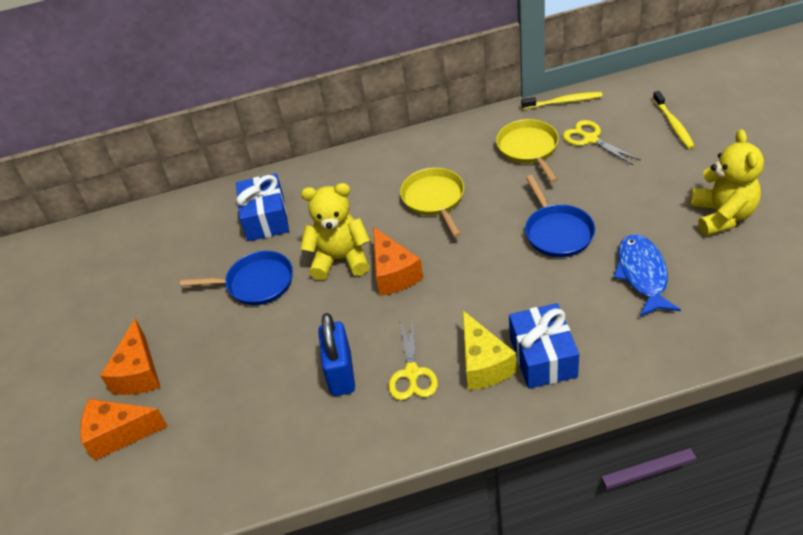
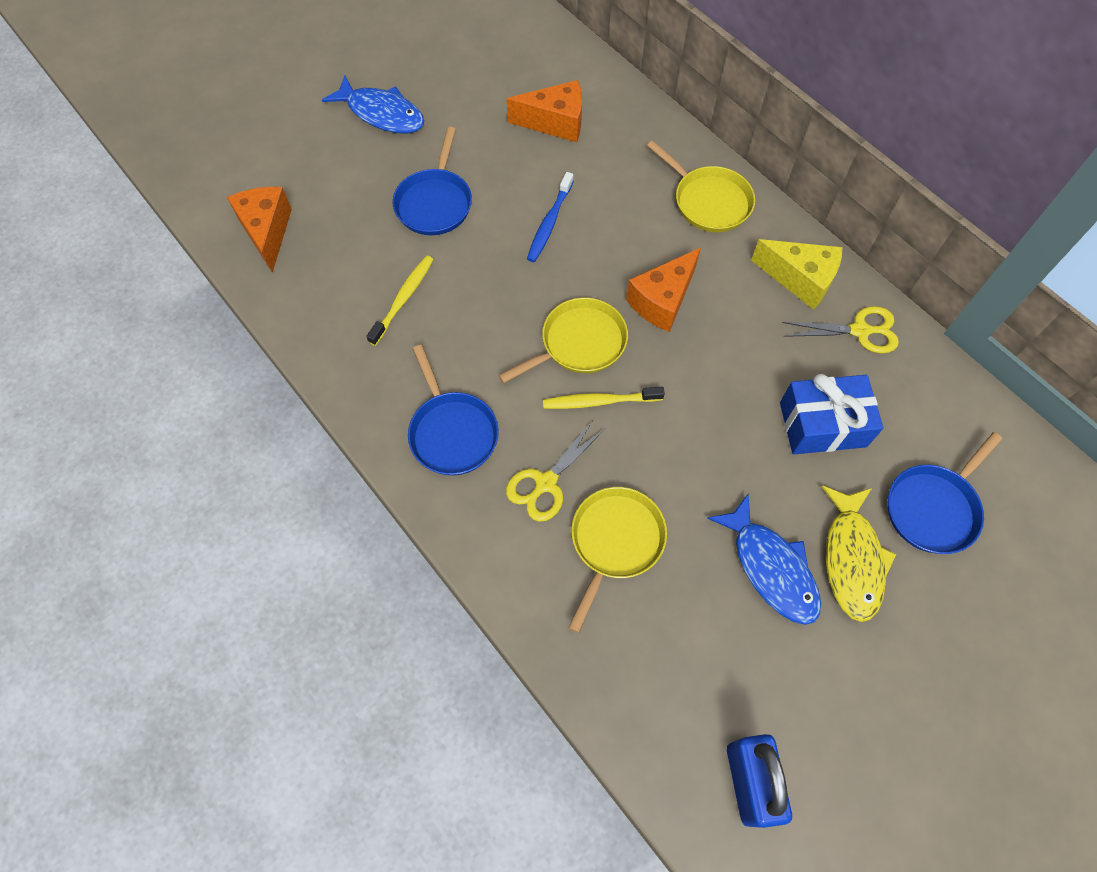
blue fish: [613,234,681,317] = 1 -> [322,75,425,134] [707,493,821,625] = 2
blue gift: [236,174,289,241] [509,303,579,389] = 2 -> [780,374,883,454] = 1
blue pan: [180,251,293,305] [525,175,595,257] = 2 -> [393,127,472,235] [408,345,499,475] [888,432,1002,554] = 3
blue toothbrush: none = 0 -> [527,172,574,262] = 1
yellow fish: none = 0 -> [821,485,896,622] = 1
yellow pan: [400,168,464,237] [496,119,559,183] = 2 -> [498,297,628,383] [568,487,667,633] [647,140,755,232] = 3
yellow teddy bear: [301,183,371,280] [691,129,764,236] = 2 -> none = 0

